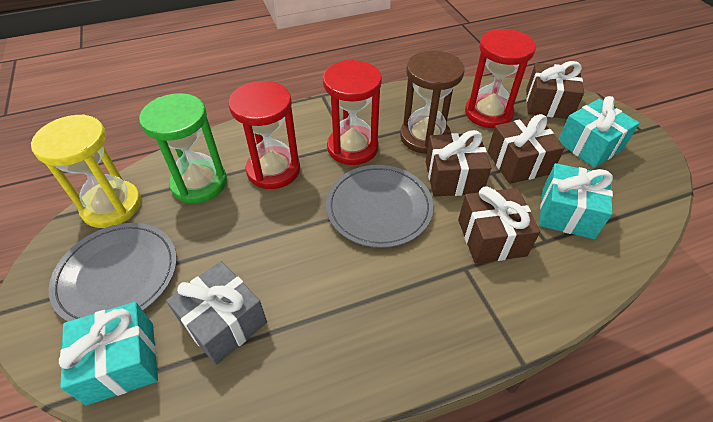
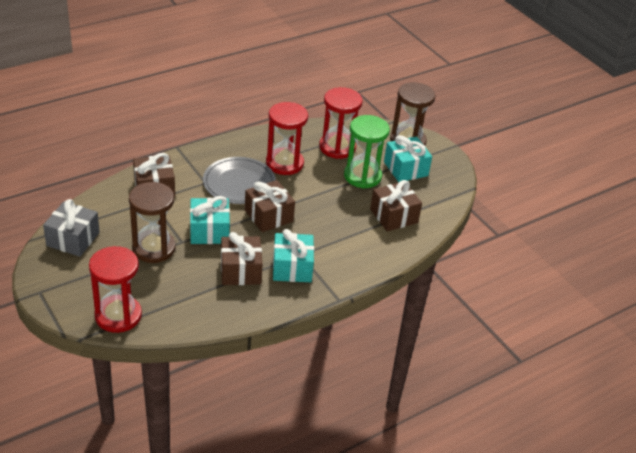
brown hourglass: [400,50,465,154] = 1 -> [129,182,176,263] [390,82,436,146] = 2
grey plate: [49,223,177,322] [326,165,434,248] = 2 -> [203,157,276,204] = 1
yellow hourglass: [31,114,141,228] = 1 -> none = 0

